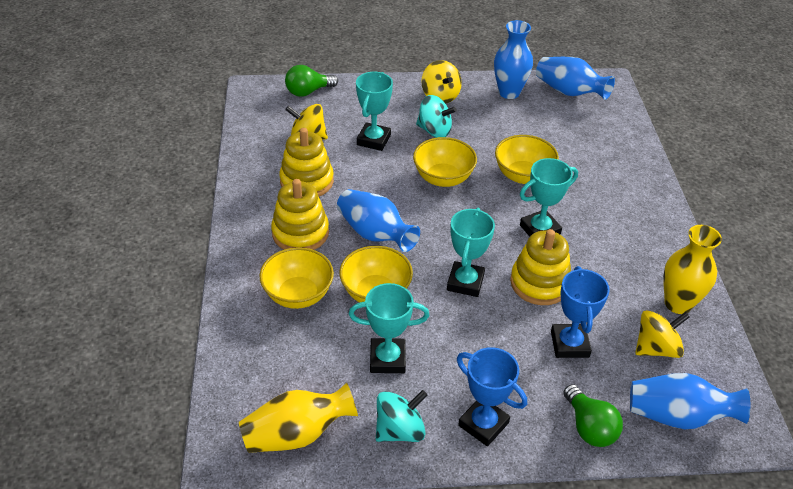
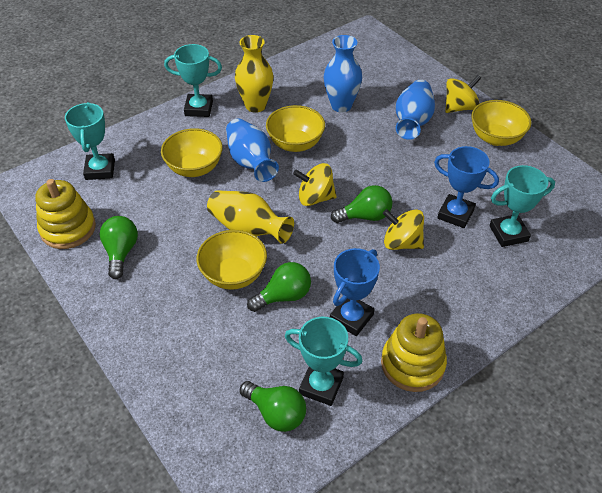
blue vase: [337,189,420,252] [494,20,533,99] [536,57,615,100] [630,373,750,429] = 4 -> [226,118,279,182] [324,35,362,112] [396,80,435,140] = 3
green light bulb: [285,65,338,97] [563,384,623,447] = 2 -> [100,216,138,279] [240,381,306,432] [247,262,311,312] [331,185,392,223] = 4
turquoise spinning top: [376,390,427,442] [416,95,457,138] = 2 -> none = 0
yellow stacking toy: [271,179,329,250] [279,128,334,197] [510,229,571,305] = 3 -> [35,179,96,249] [381,313,447,392] = 2

